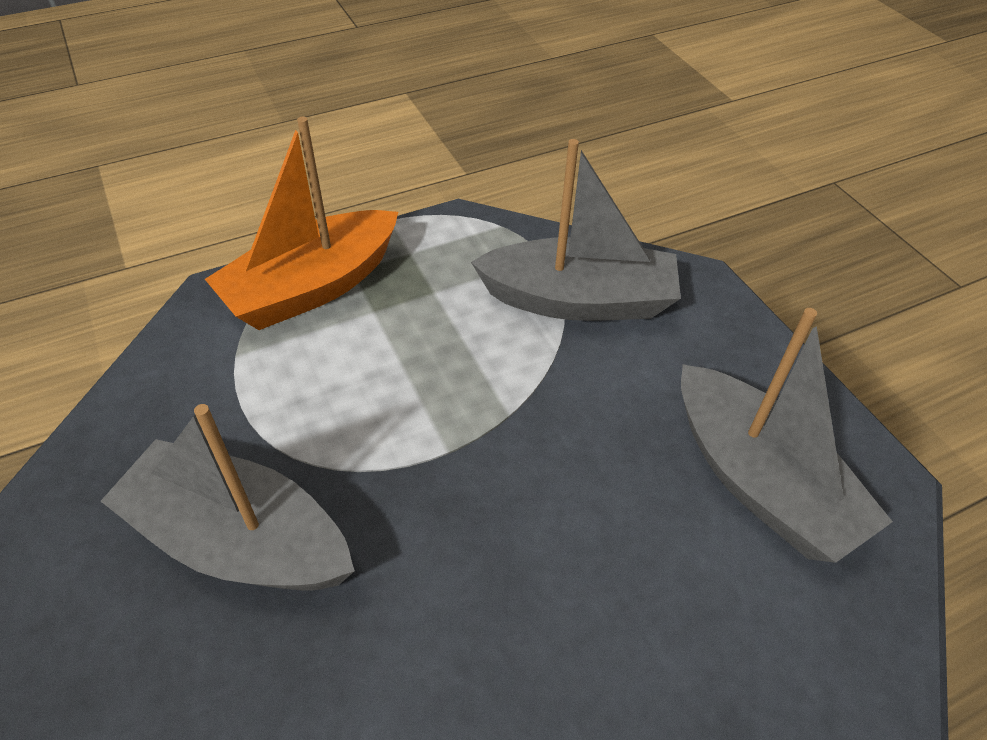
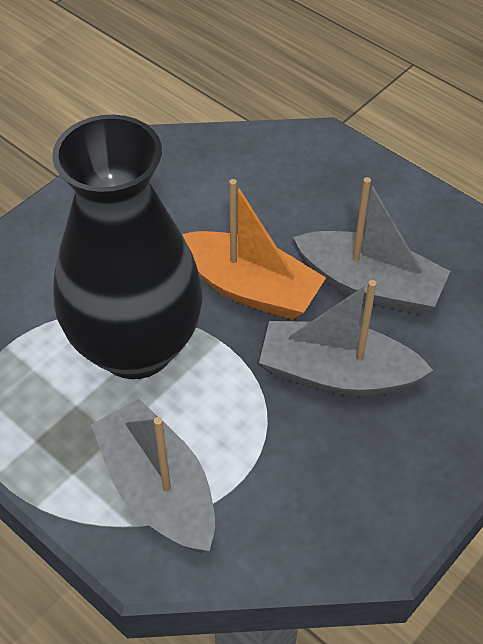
black vase: none = 0 -> [52,115,203,379] = 1

